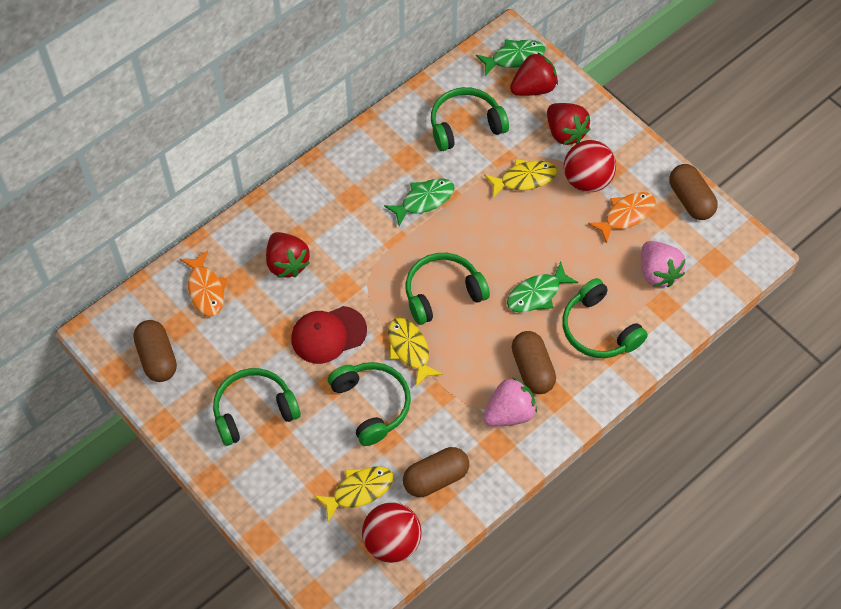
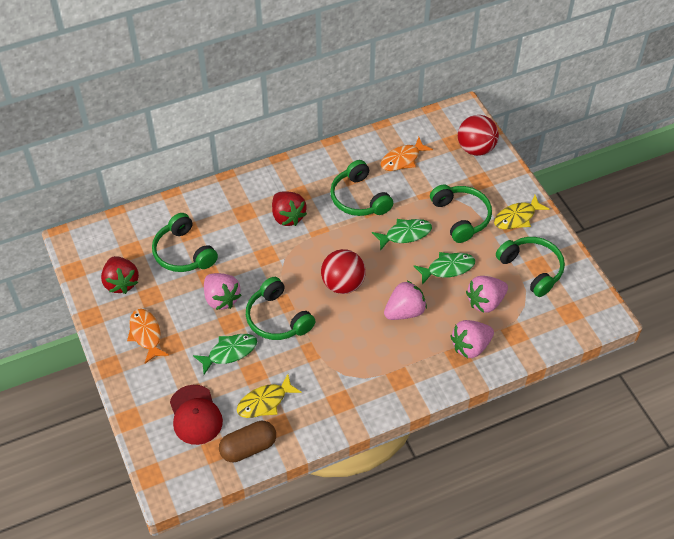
brown capsule: [133,320,177,382] [403,447,469,497] [512,331,556,394] [669,164,718,220] = 4 -> [219,421,276,462] = 1
pink strawberry: [483,377,537,427] [641,241,686,287] = 2 -> [204,273,241,310] [384,281,427,320] [450,320,494,358] [466,276,508,313] = 4
red strawberry: [266,232,310,278] [510,52,558,96] [547,103,590,145] = 3 -> [101,256,139,294] [272,192,307,226] = 2
yellow fish: [314,466,394,522] [388,317,443,387] [484,159,557,198] = 3 -> [237,374,302,418] [494,195,549,230] = 2

